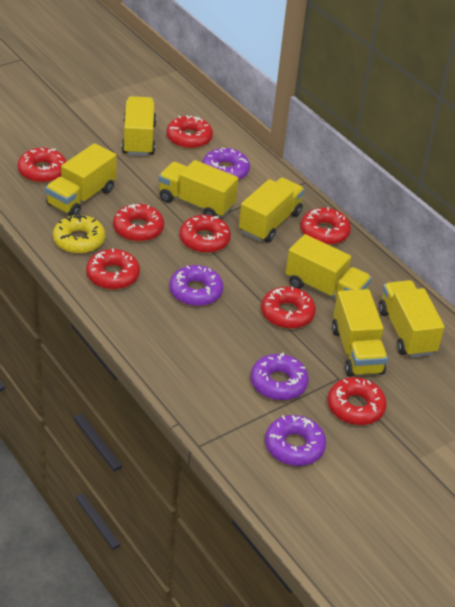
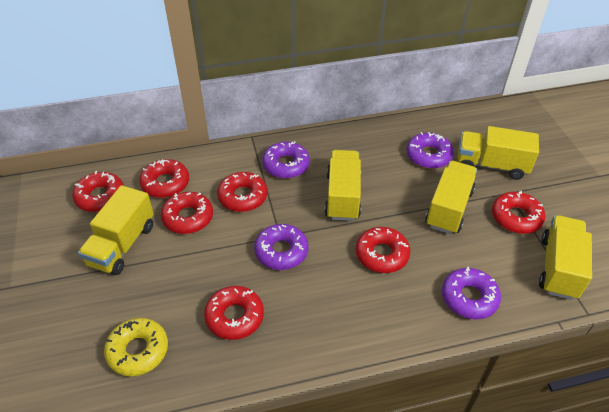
red donut: [18,148,67,183] [86,248,140,290] [113,204,164,242] [166,115,213,149] [179,215,231,253] [261,286,316,329] [300,207,351,245] [327,377,387,425] = 8 -> [72,171,124,212] [139,159,189,198] [161,192,213,234] [204,286,264,340] [217,172,267,212] [356,227,410,273] [492,191,545,234] = 7
yellow truck: [45,143,117,216] [122,96,156,156] [158,160,238,218] [239,178,305,242] [286,234,372,299] [332,289,388,377] [379,280,445,358] = 7 -> [78,185,154,275] [325,150,361,221] [425,161,477,234] [457,126,539,180] [539,215,592,300] = 5

